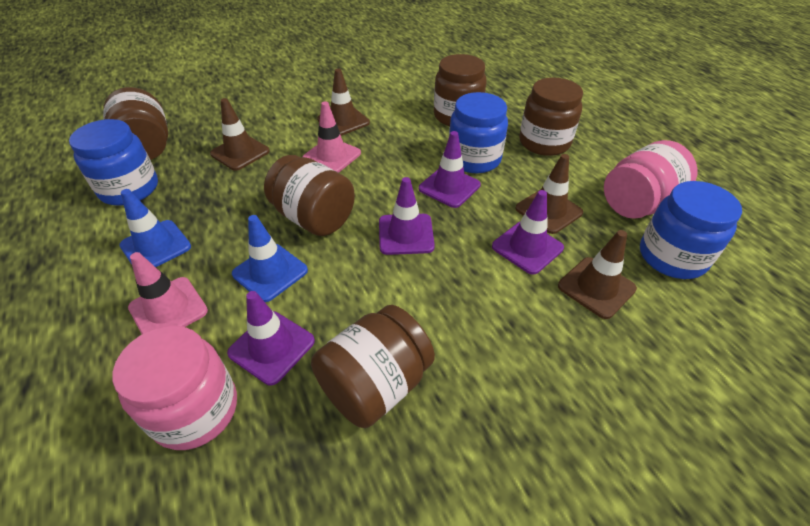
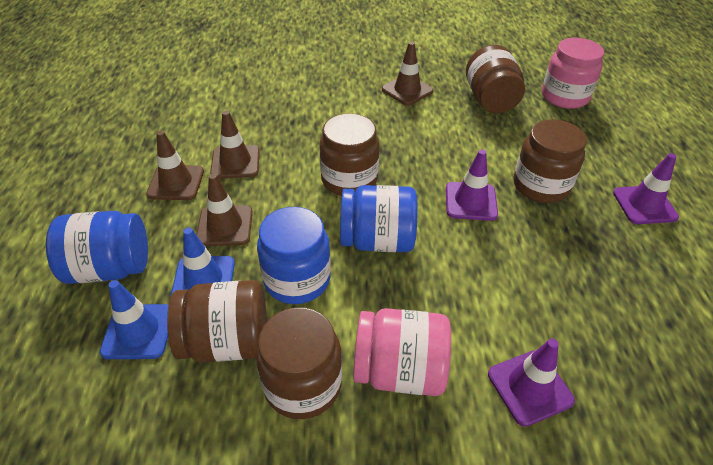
pink traffic cone: [128,252,208,334] [302,101,361,173] = 2 -> none = 0
purple traffic cone: [227,291,315,385] [379,177,435,255] [419,131,481,208] [492,190,564,275] = 4 -> [446,150,498,221] [488,339,575,427] [613,153,679,224] = 3

